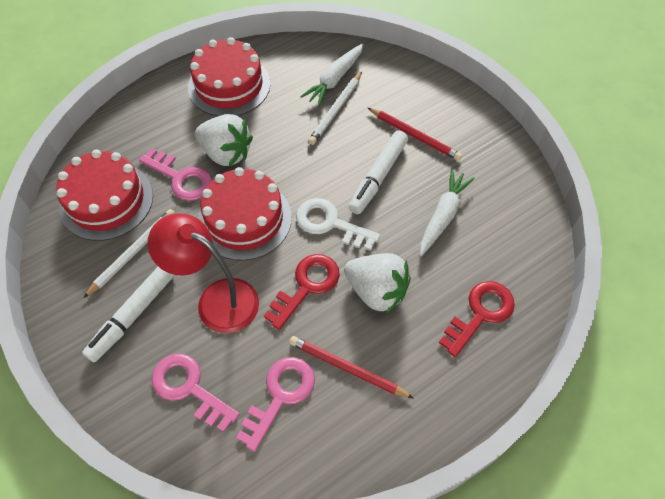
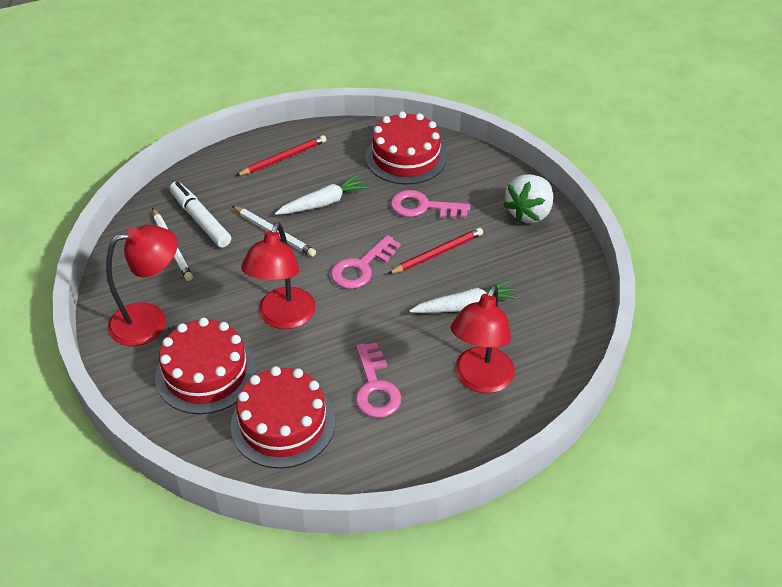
red key: [264,254,340,330] [439,281,515,357] = 2 -> none = 0
red lamp: [148,213,259,333] = 1 -> [106,225,178,346] [241,222,316,329] [451,285,515,393] = 3
white key: [296,198,380,251] = 1 -> none = 0
white marker: [82,267,175,362] [349,130,408,214] = 2 -> [170,181,231,247] = 1
white strawberry: [195,114,253,166] [344,253,411,314] = 2 -> [503,174,553,223] = 1

